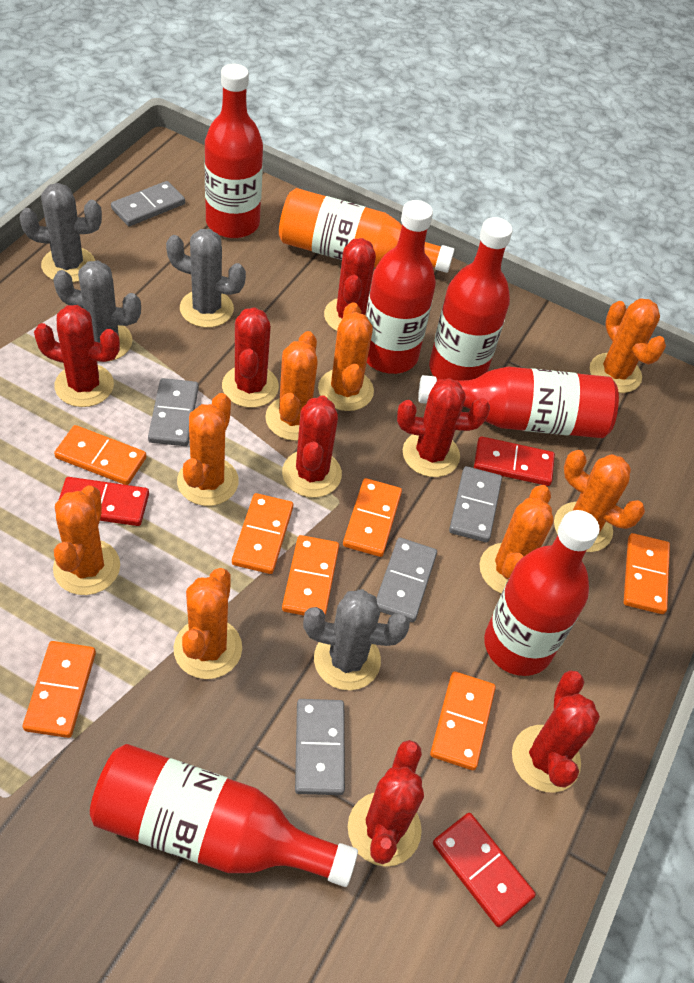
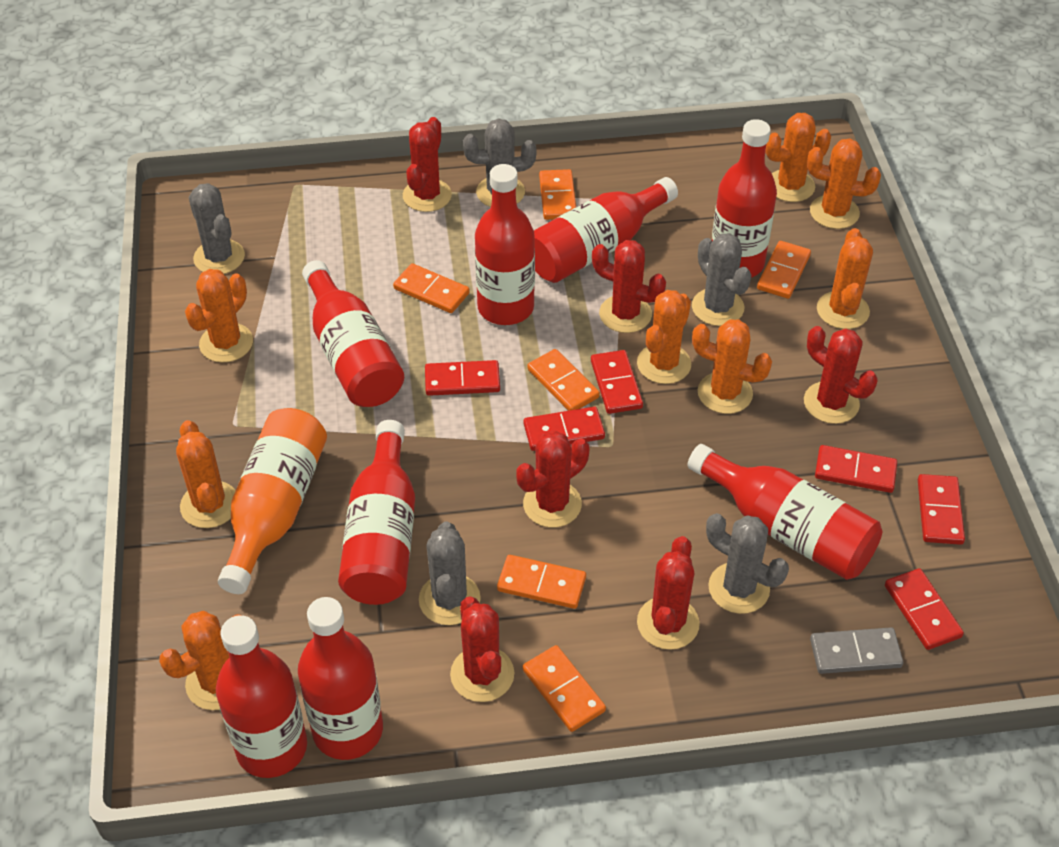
grey cactus: [20,183,102,283] [53,261,141,362] [166,229,246,328] [303,589,410,690] = 4 -> [189,183,245,274] [419,521,481,625] [463,118,536,207] [692,233,751,326] [706,513,789,614] = 5
grey domino: [111,181,185,226] [148,378,199,446] [295,699,345,795] [376,538,437,622] [449,466,502,542] = 5 -> [810,627,903,674] = 1
orange domino: [23,641,96,738] [54,425,146,485] [232,493,293,574] [282,535,339,616] [343,478,402,557] [430,671,496,770] [624,533,670,614] = 7 -> [393,263,470,313] [497,555,586,609] [523,645,606,732] [527,349,600,411] [539,169,576,220] [757,241,811,299] = 6
red bottle: [90,744,358,887] [204,64,263,238] [366,200,436,374] [418,366,619,438] [429,217,513,380] [484,510,600,676] = 6 -> [216,615,307,778] [298,597,383,760] [302,260,404,407] [338,420,415,605] [475,164,535,325] [534,177,678,283] [687,444,882,580] [712,119,777,277] = 8
red cactus: [34,305,120,407] [222,307,279,408] [282,395,342,498] [324,238,376,331] [348,740,424,867] [397,378,490,477] [512,670,600,793] = 7 -> [403,117,452,212] [450,596,514,702] [516,431,589,527] [592,240,666,333] [637,536,700,650] [804,326,877,424] = 6
red domino: [59,477,149,526] [433,813,536,927] [474,436,555,486] = 3 -> [425,360,500,396] [524,406,605,451] [591,350,643,414] [815,445,897,493] [885,568,964,650] [918,474,965,545] = 6

